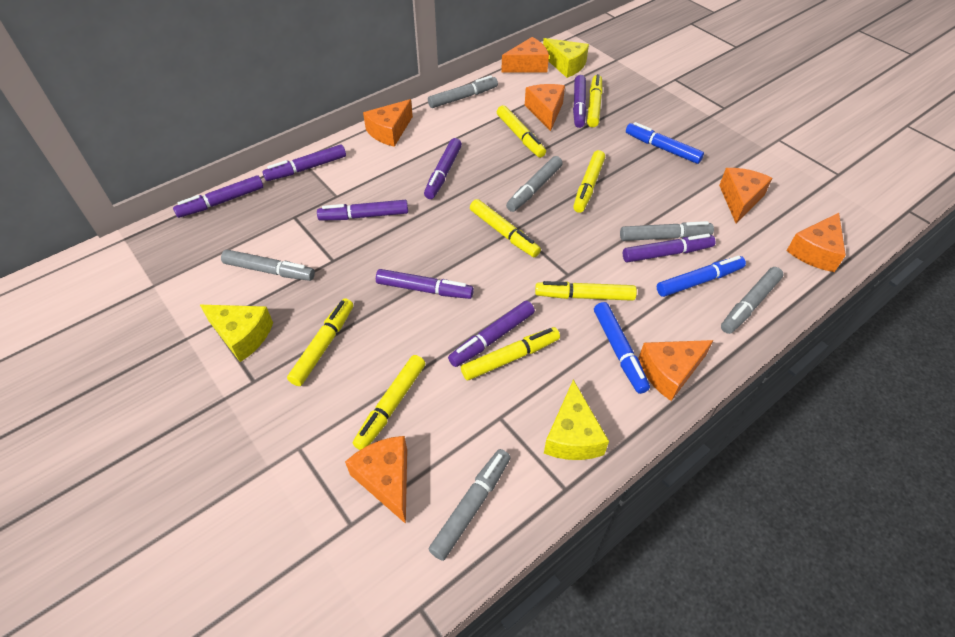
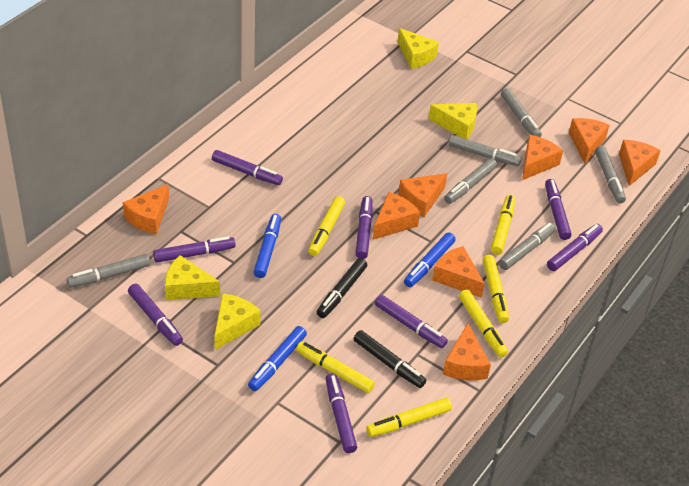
black marker: none = 0 -> [317,258,367,318] [354,330,426,388] = 2
orange cheese: [345,436,407,524] [363,99,413,147] [501,37,549,73] [525,84,565,131] [638,340,713,401] [719,168,772,223] [787,213,846,272] = 7 -> [123,184,169,234] [373,192,420,240] [398,173,447,217] [432,246,485,298] [443,323,491,381] [522,135,563,180] [569,118,610,163] [619,140,661,186] = 8
yellow cheese: [200,305,273,362] [543,38,589,78] [544,380,609,460] = 3 -> [165,255,220,300] [214,293,261,350] [397,28,439,69] [429,103,477,139] = 4
yellow marker: [287,298,353,386] [353,355,425,450] [461,327,560,380] [470,199,541,257] [497,105,546,158] [535,281,637,301] [573,150,605,213] [587,74,603,127] = 8 -> [296,341,375,393] [308,196,345,256] [366,398,452,437] [459,290,508,358] [483,255,509,323] [491,195,515,255] = 6

